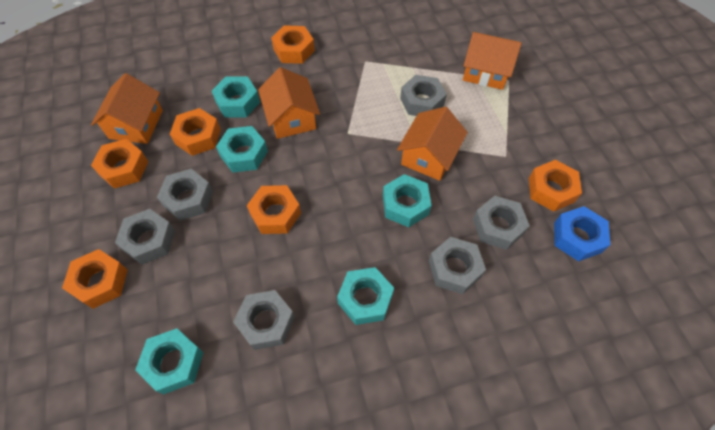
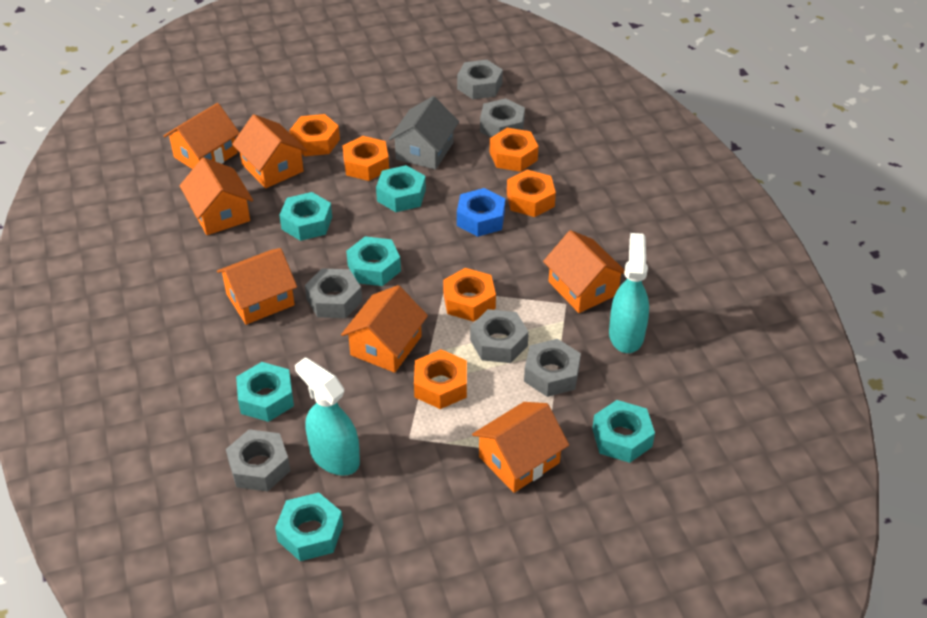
grey house: none = 0 -> [389,96,459,170] = 1
orange house: [91,73,163,144] [258,67,320,139] [397,107,468,181] [463,32,522,90] = 4 -> [164,103,240,169] [180,157,253,235] [217,248,297,325] [232,114,307,188] [341,285,428,373] [472,402,569,493] [543,230,624,313] = 7
turquoise nut: [135,328,204,394] [212,76,260,117] [216,126,268,172] [337,267,394,325] [383,174,432,227] = 5 -> [236,362,294,422] [275,492,343,561] [279,192,332,241] [346,236,401,286] [376,165,426,212] [592,400,655,463] = 6
turquoise spray bottle: none = 0 -> [295,357,360,475] [609,233,649,353] = 2

